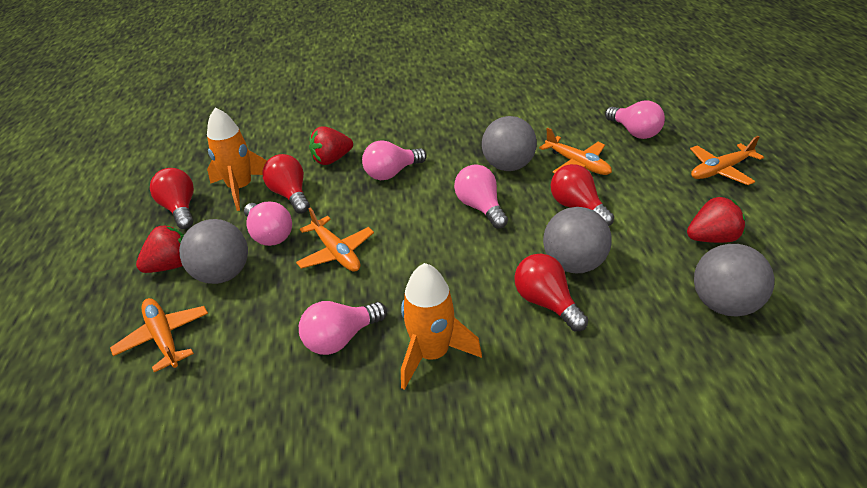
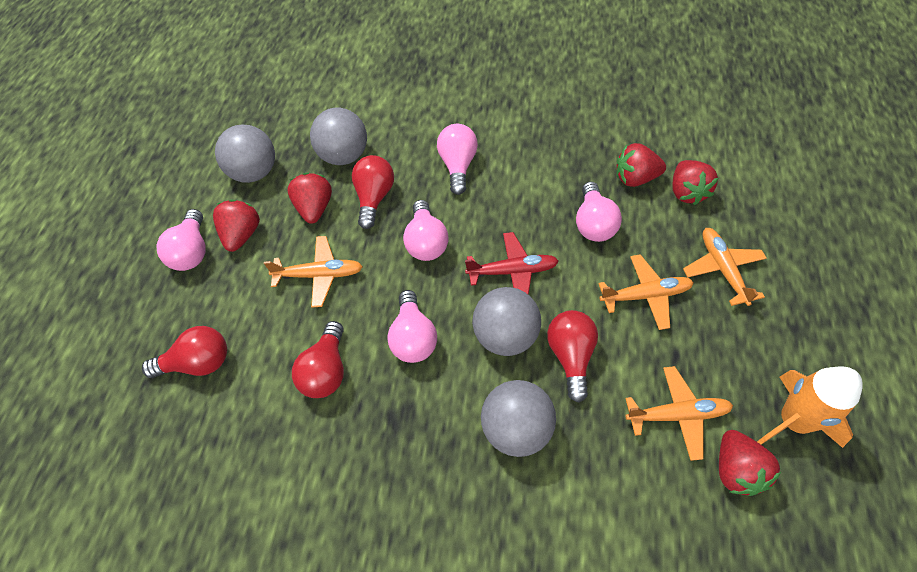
orange rocket: [207,107,267,211] [401,263,482,390] = 2 -> [757,366,863,448] = 1
red plane: none = 0 -> [465,232,559,294] = 1
red strawberry: [136,225,184,273] [309,126,353,165] [687,197,745,243] = 3 -> [213,200,260,252] [287,173,332,224] [616,143,666,187] [672,160,718,205] [719,430,781,496] = 5

